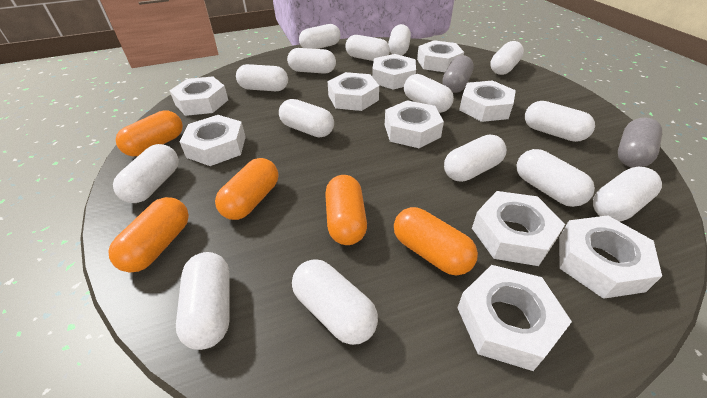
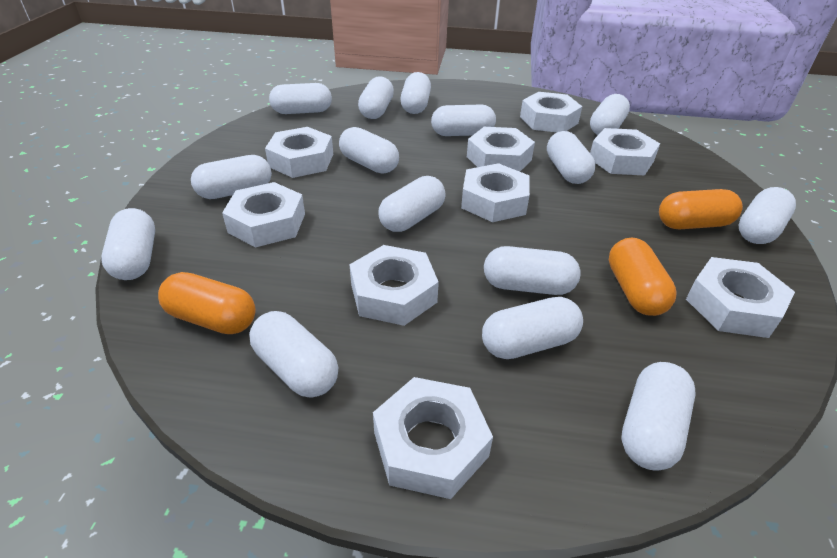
grey capsule: [443,55,474,93] [618,117,662,167] = 2 -> none = 0
orange capsule: [108,197,189,272] [116,110,183,156] [215,158,278,220] [325,175,367,245] [394,207,478,275] = 5 -> [158,272,256,334] [609,238,677,316] [659,189,743,230] = 3
white nut: [170,76,228,116] [180,115,246,166] [327,72,379,111] [372,54,416,90] [385,100,444,148] [417,40,464,72] [457,265,572,371] [459,80,516,122] [472,191,565,266] [559,215,662,299] = 10 -> [222,182,305,247] [265,127,333,178] [349,245,439,326] [373,377,493,499] [461,163,530,222] [467,127,535,172] [520,92,582,132] [590,128,660,175] [686,257,795,338] = 9

